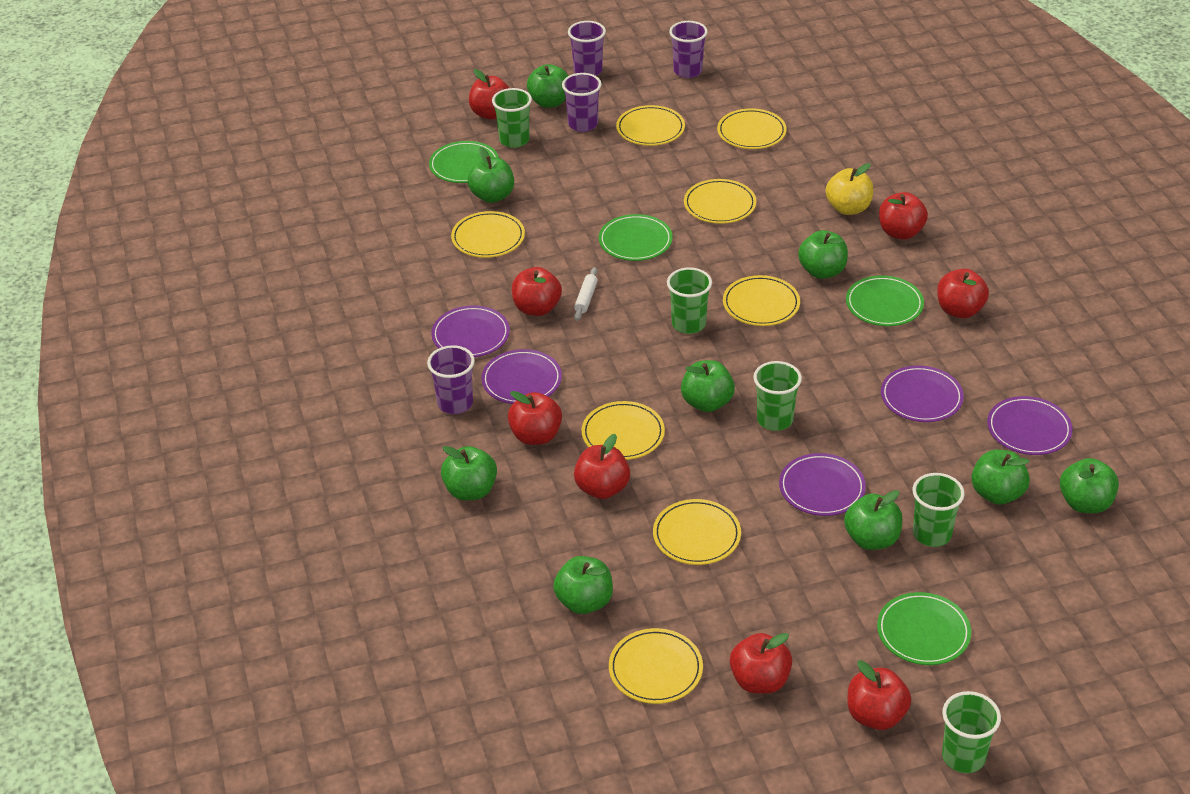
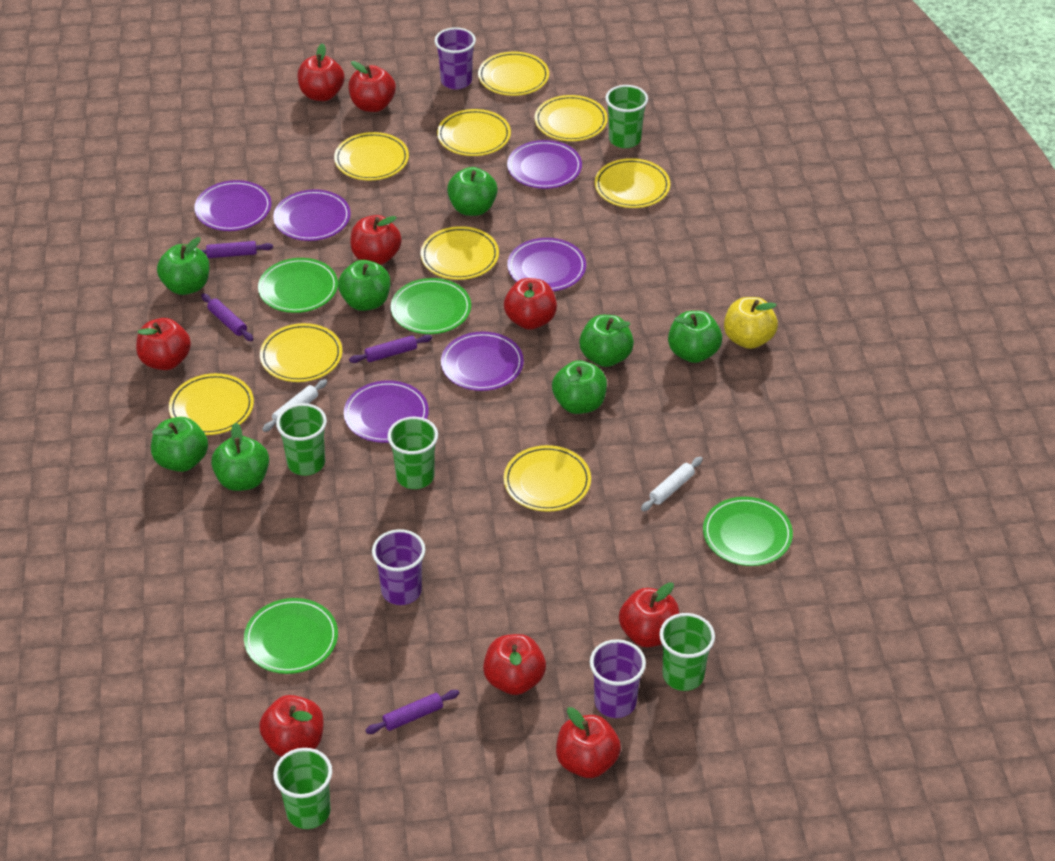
green apple: [441,446,497,501] [467,147,514,203] [527,64,568,108] [553,556,613,614] [681,360,735,412] [798,230,848,279] [844,490,903,550] [971,450,1030,505] [1060,458,1119,513] = 9 -> [151,417,208,472] [157,237,209,295] [211,423,269,491] [338,260,390,311] [447,167,498,216] [552,360,607,414] [579,315,634,367] [668,311,722,363] = 8
purple cup: [427,345,475,414] [562,73,602,132] [568,21,606,76] [669,21,708,78] = 4 -> [372,529,425,605] [434,27,476,90] [590,639,646,718] = 3
purple plate: [431,306,510,357] [481,349,562,404] [779,453,866,516] [881,365,964,422] [987,396,1073,455] = 5 -> [194,180,271,231] [273,190,351,241] [344,381,429,443] [441,331,524,391] [507,140,582,189] [507,238,586,291] = 6
purple rolling pin: none = 0 -> [201,241,273,258] [201,293,253,341] [349,335,432,363] [365,690,459,734] = 4
red apple: [469,69,509,120] [508,391,562,445] [512,267,562,316] [574,434,630,499] [730,633,792,694] [848,660,911,730] [879,192,928,240] [937,269,989,318] = 8 -> [136,318,191,370] [259,695,324,757] [297,43,344,101] [348,61,396,112] [350,215,402,265] [483,634,546,695] [504,278,557,330] [556,707,621,778] [619,582,679,647] = 9
white rolling pin: [574,267,598,321] = 1 -> [262,379,327,432] [641,457,703,511] = 2
yellow plate: [451,211,525,258] [582,401,665,460] [609,628,703,704] [616,105,685,146] [653,499,741,565] [684,179,756,224] [717,108,787,149] [723,275,800,326] = 8 -> [169,373,254,435] [260,323,342,382] [334,132,409,180] [421,226,499,280] [437,109,511,156] [478,52,549,96] [504,445,591,512] [535,95,608,141] [595,158,670,208] = 9

